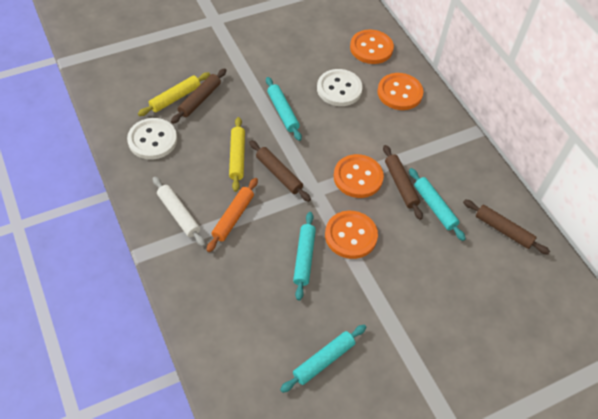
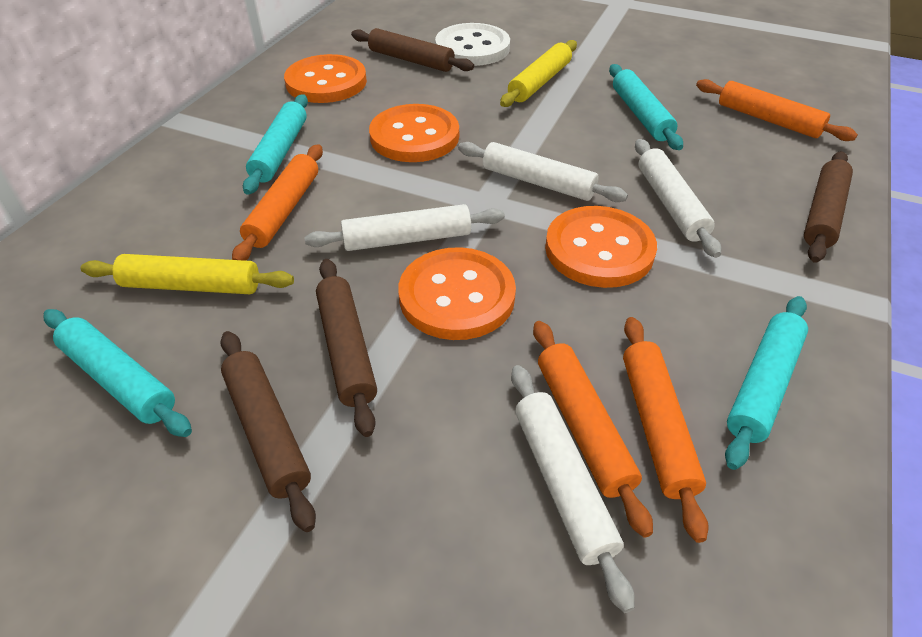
orange rolling pin: [207,178,258,252] = 1 -> [232,144,323,261] [533,321,653,538] [623,317,709,543] [696,79,858,141] = 4
white button: [127,118,177,160] [317,69,363,106] = 2 -> [435,23,510,66] = 1
white rolling pin: [153,177,205,247] = 1 -> [304,204,505,251] [458,142,628,202] [511,365,635,613] [635,139,721,258] = 4

